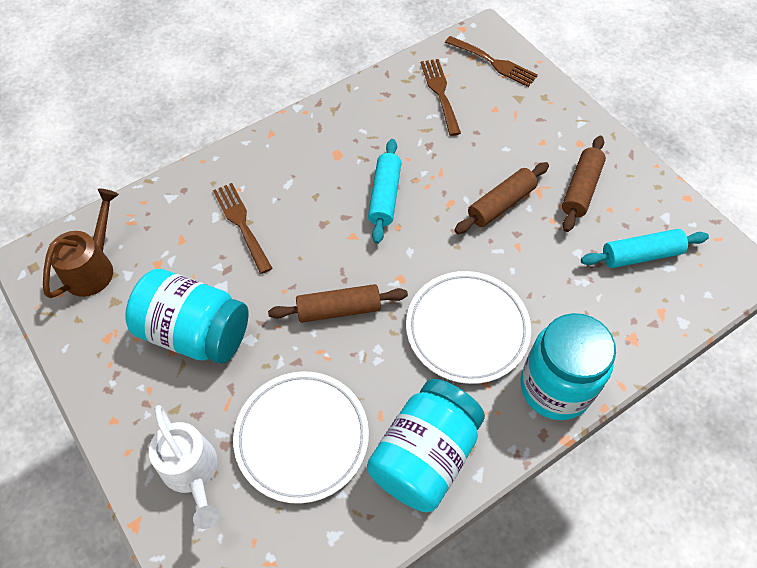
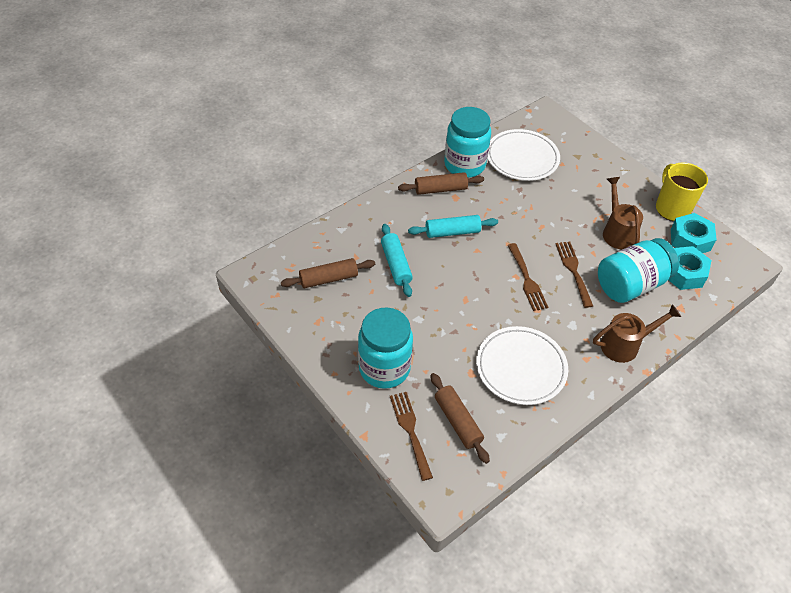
brown watering can: [43,188,119,298] = 1 -> [593,304,681,363] [603,177,643,249] = 2
turquoise nut: none = 0 -> [668,246,712,290] [671,213,717,253] = 2
white watering can: [149,405,219,529] = 1 -> none = 0
yellow mug: none = 0 -> [656,163,708,221] = 1

